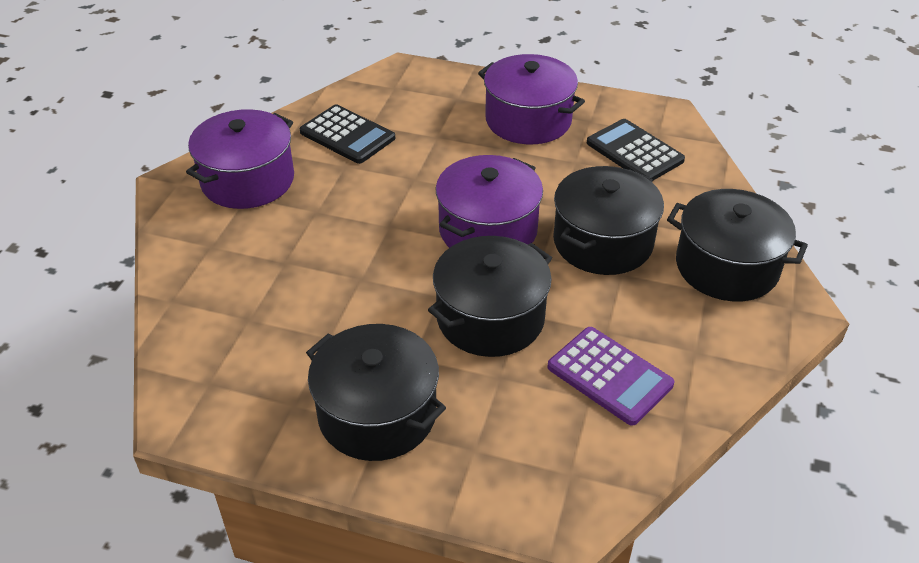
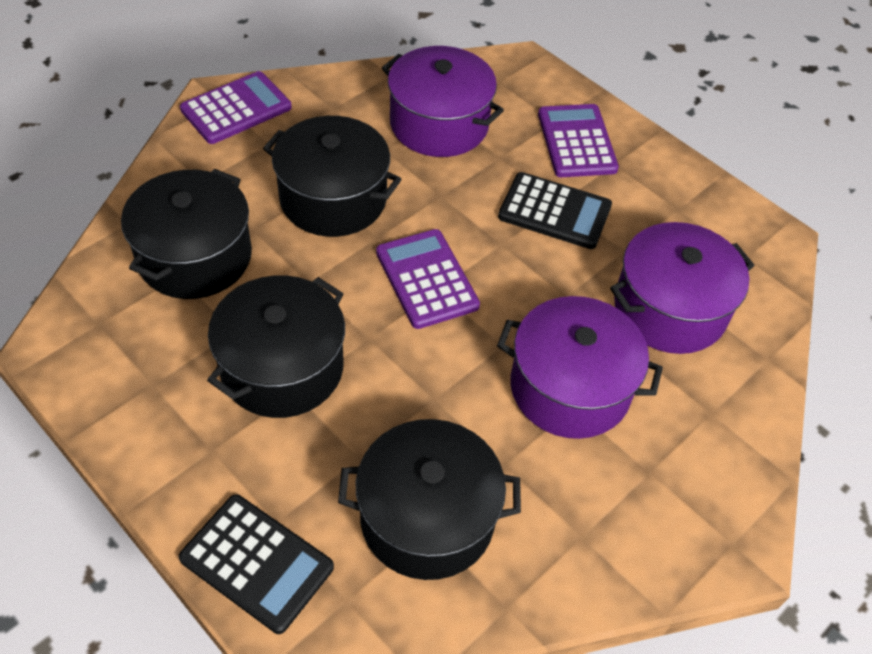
purple calculator: [547,327,674,426] = 1 -> [180,71,292,144] [376,229,480,329] [538,104,619,177] = 3

